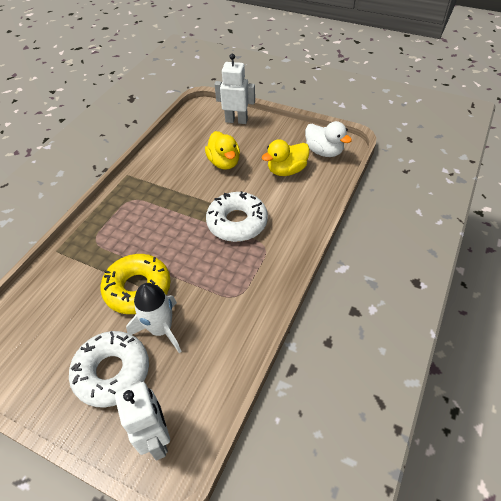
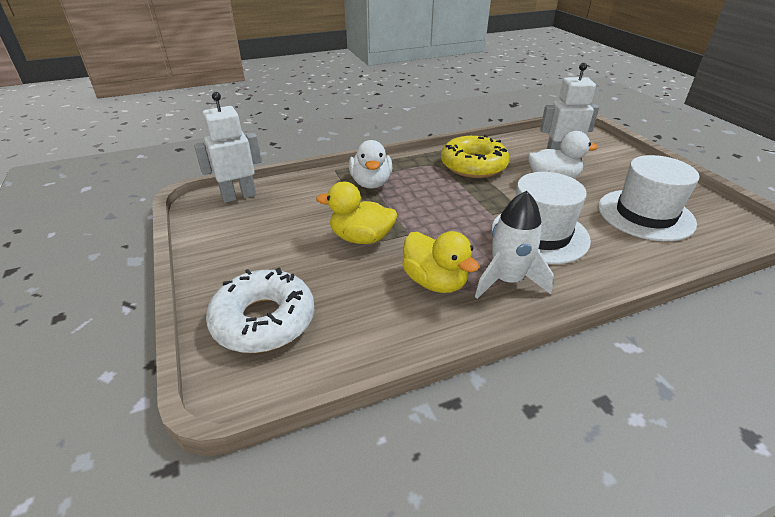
white donut: [69,331,149,407] [206,191,268,242] = 2 -> [206,267,314,353] = 1
white duck: [305,121,352,157] = 1 -> [349,140,392,189] [528,131,598,179] = 2
white hat: none = 0 -> [492,172,591,264] [598,155,699,241] = 2

